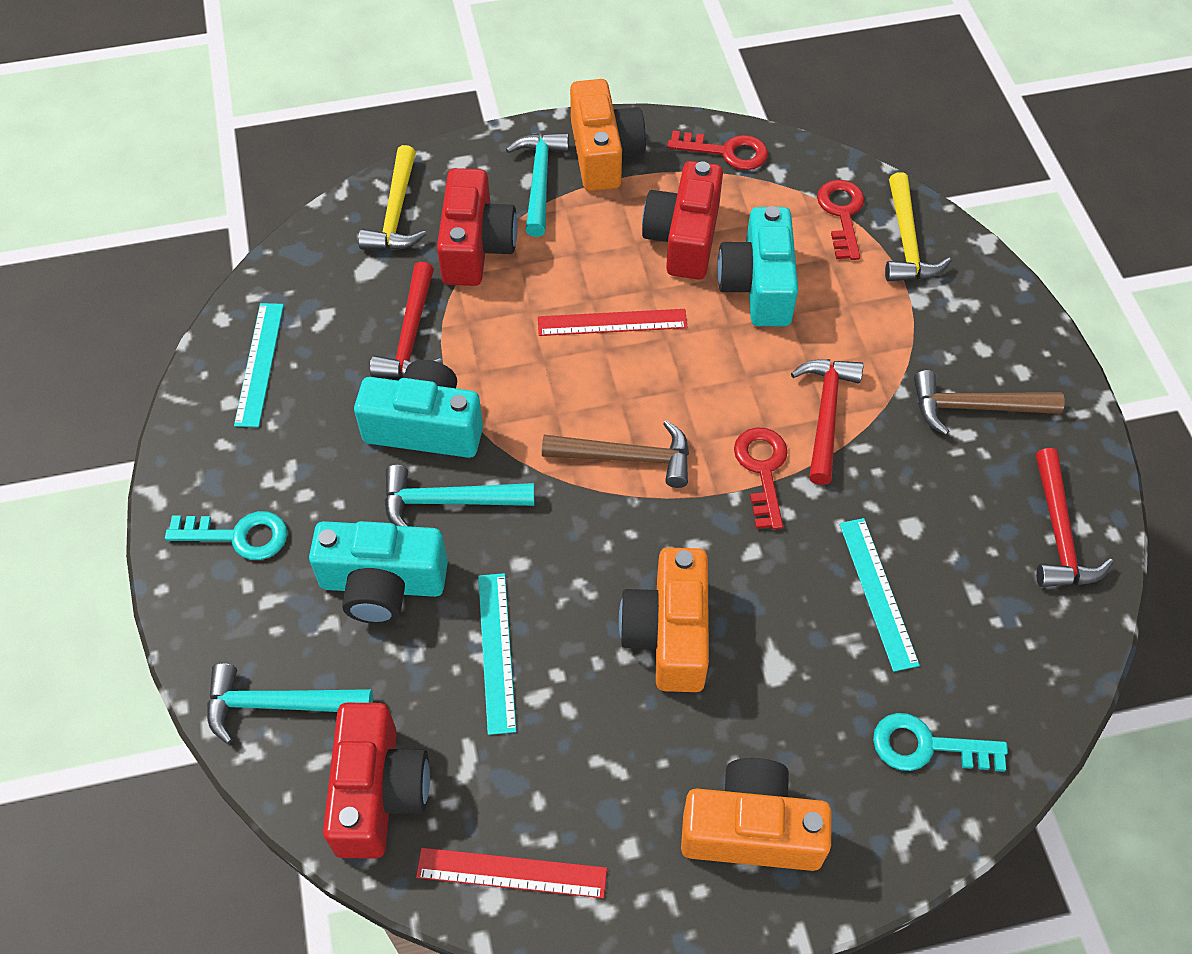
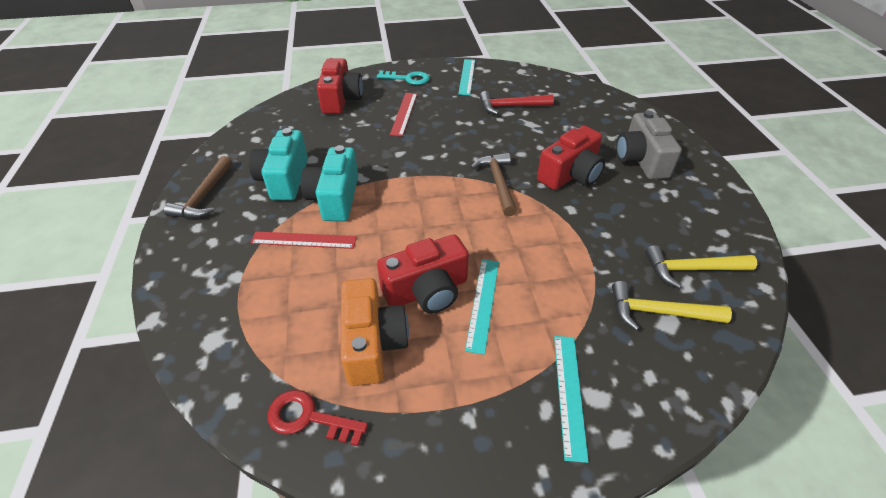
grey camera: none = 0 -> [616,110,682,179] = 1
orange camera: [570,79,646,191] [619,547,709,692] [681,758,832,871] = 3 -> [341,278,409,386] = 1
red hammer: [370,262,443,378] [791,359,863,485] [1036,448,1113,587] = 3 -> [479,91,554,115] = 1
red key: [667,130,768,170] [734,427,788,530] [817,180,865,260] = 3 -> [267,390,368,446] = 1
turquoise camera: [309,521,448,624] [354,360,483,458] [717,206,798,326] = 3 -> [249,128,308,200] [301,145,358,221] = 2
turquoise hammer: [207,663,373,744] [384,465,535,526] [506,133,569,237] = 3 -> none = 0
turquoise key: [165,511,287,560] [873,713,1008,772] = 2 -> [377,71,430,85] = 1

